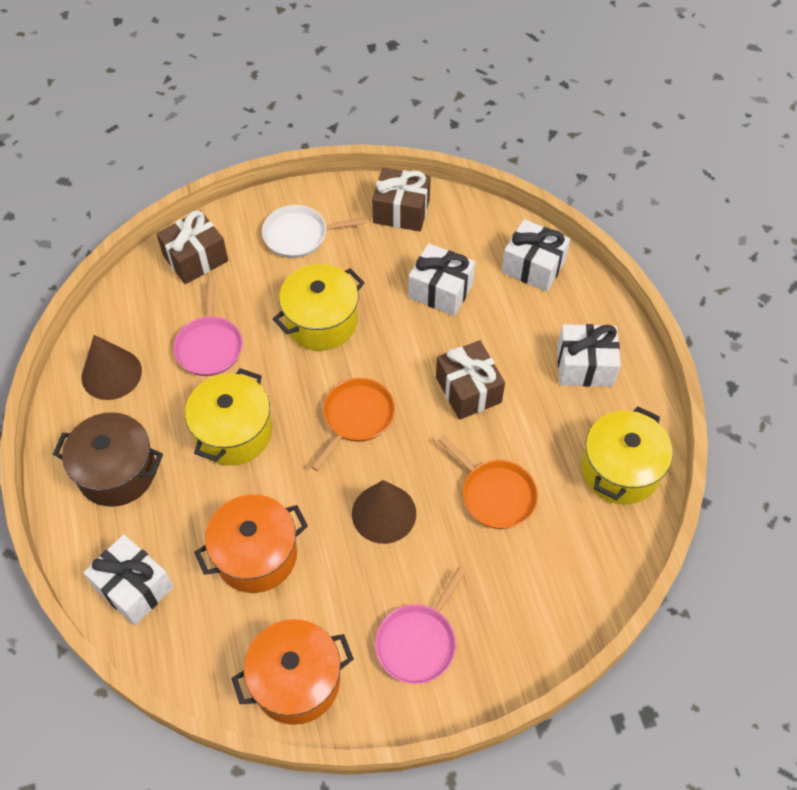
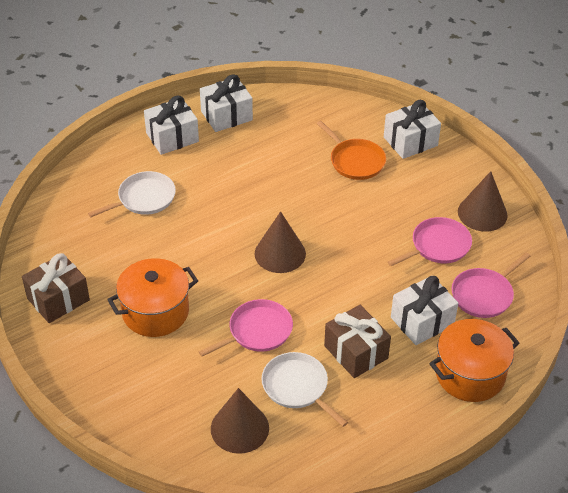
brown cone: [81,335,142,400] [352,480,416,544] = 2 -> [211,388,269,454] [254,211,306,273] [458,171,508,232] = 3
brown gift: [156,210,228,284] [372,168,431,231] [436,340,505,420] = 3 -> [22,253,90,323] [324,305,391,378] = 2
brown pot: [53,412,163,507] = 1 -> none = 0
orange pan: [311,378,395,471] [438,435,538,529] = 2 -> [317,121,386,180] = 1
pink pan: [173,279,243,376] [375,567,466,684] = 2 -> [199,299,293,357] [388,217,472,266] [452,253,530,318] = 3
white pan: [262,205,367,258] = 1 -> [88,171,176,217] [262,352,348,427] = 2
yellow pot: [185,368,272,466] [273,264,365,351] [581,406,673,504] = 3 -> none = 0

